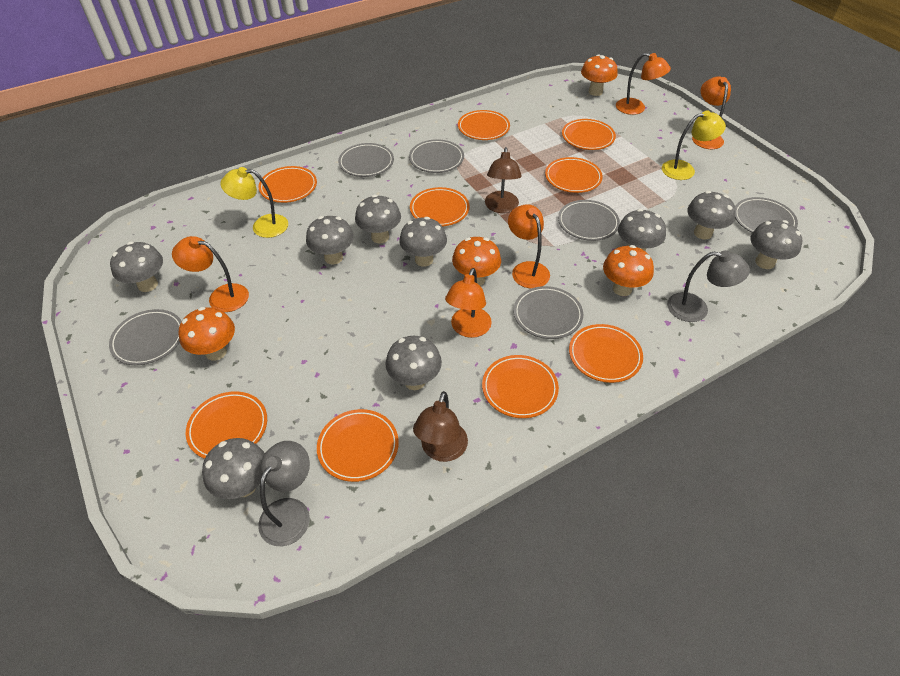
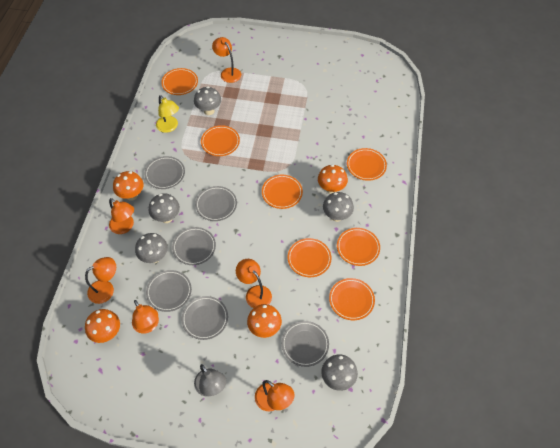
brown lamp: [413,391,468,462] [485,147,522,213] = 2 -> none = 0
grey lamp: [258,441,310,546] [667,250,750,322] = 2 -> [194,364,226,397] = 1
grey mushroom: [110,242,163,292] [202,438,265,499] [306,216,354,265] [355,195,401,243] [385,336,442,390] [399,217,447,267] [618,209,666,252] [687,191,736,240] [751,220,802,269] = 9 -> [135,233,168,263] [149,194,180,223] [194,86,221,115] [321,355,358,391] [323,192,354,222] = 5
orange lamp: [172,236,249,312] [445,268,492,338] [508,204,550,289] [616,53,671,115] [692,76,731,149] = 5 -> [85,257,116,304] [109,198,134,234] [132,300,159,334] [212,37,241,83] [236,259,272,308] [255,380,294,412] = 6
orange plate: [186,391,267,459] [259,166,317,203] [317,409,399,482] [410,187,470,227] [458,110,510,140] [482,355,559,418] [545,157,603,193] [562,119,616,150] [569,324,643,383] = 9 -> [161,68,198,95] [201,125,240,156] [262,175,303,209] [288,238,331,277] [329,278,375,320] [337,228,380,266] [347,148,387,181] = 7
yellow lamp: [221,167,288,238] [662,111,726,180] = 2 -> [156,95,179,133] = 1

